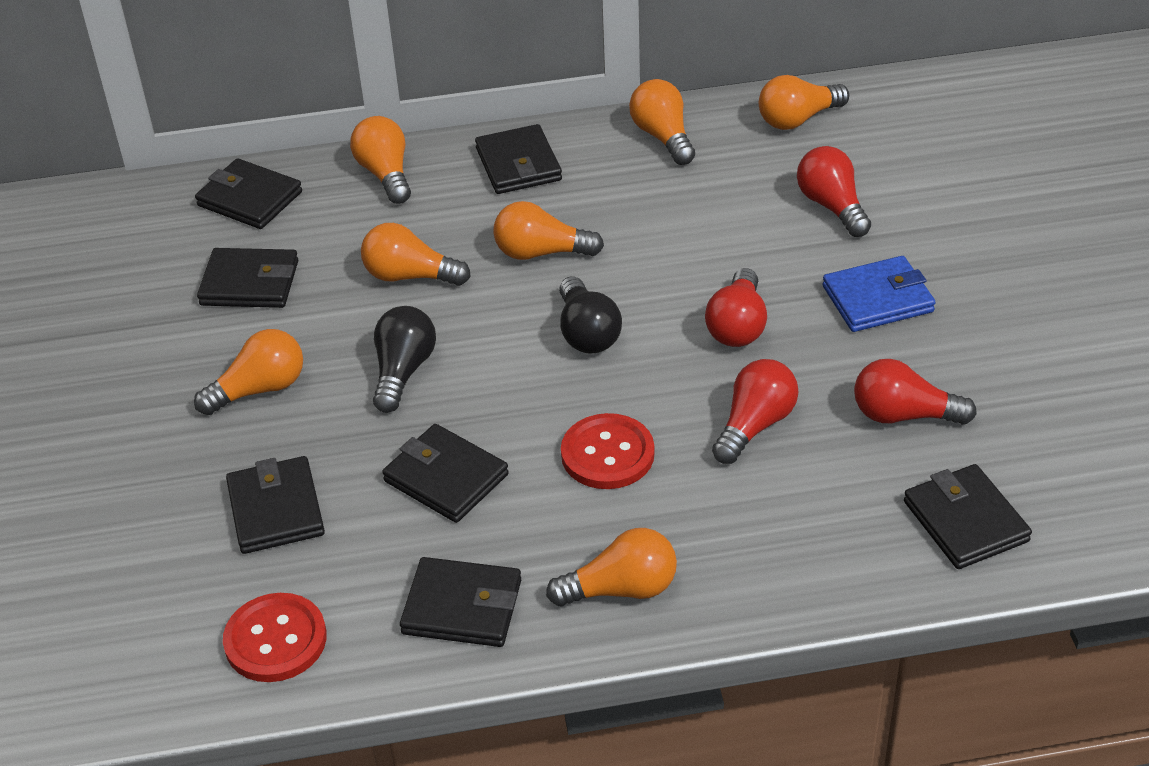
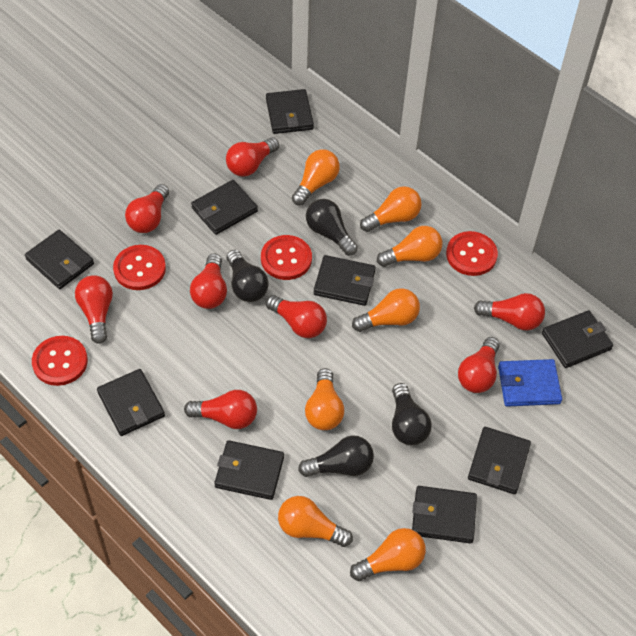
black light bulb: [373,306,436,413] [559,276,622,354] = 2 -> [227,250,268,302] [298,435,374,477] [306,199,358,256] [392,383,432,445] = 4
black wallet: [195,158,302,229] [197,248,298,308] [226,456,325,554] [382,424,509,523] [400,557,521,647] [475,124,562,194] [904,464,1032,569] = 7 -> [25,230,94,289] [97,369,165,436] [191,180,258,235] [214,440,284,500] [266,89,314,134] [314,255,376,306] [412,486,477,543] [468,427,531,494] [542,310,613,368] = 9
red button: [223,593,327,682] [561,413,654,489] = 2 -> [32,336,88,386] [113,245,166,290] [261,235,312,280] [446,231,498,276] = 4
red light bulb: [705,268,767,347] [712,359,798,464] [797,146,871,237] [854,359,977,425] = 4 -> [75,275,113,344] [125,184,169,233] [184,390,257,429] [190,253,227,309] [226,137,279,177] [266,295,327,338] [458,337,500,393] [474,293,545,330] = 8

